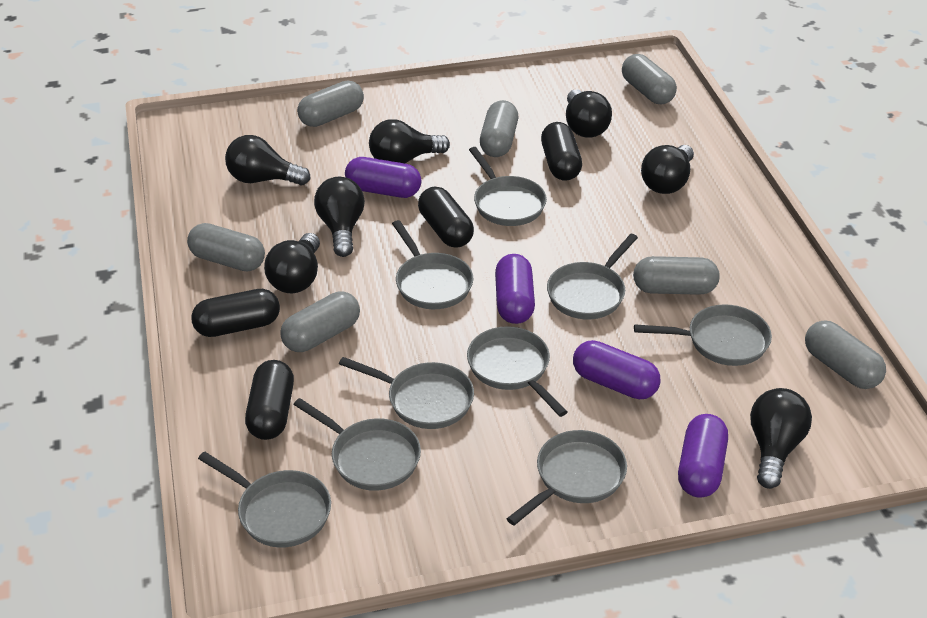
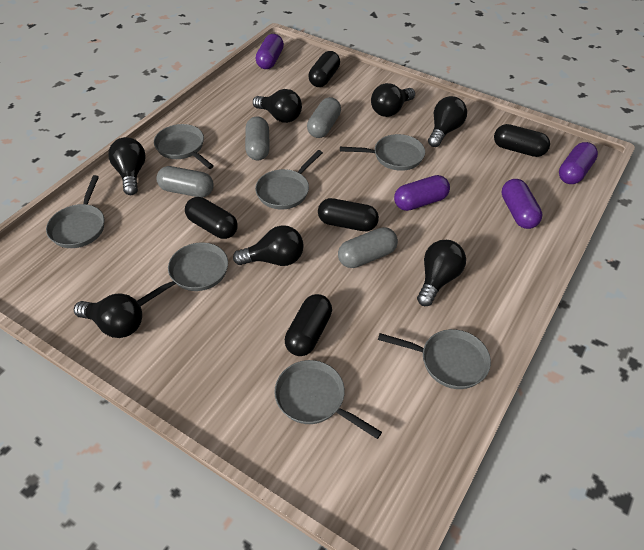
black capsule: [191,289,280,337] [245,360,294,440] [418,187,474,248] [541,122,582,181] = 4 -> [185,197,238,239] [285,294,332,356] [308,51,340,87] [318,198,379,231] [494,124,550,157] = 5
grey capsule: [187,223,265,272] [280,291,360,352] [297,81,364,127] [480,100,518,157] [622,54,677,104] [633,256,719,295] [805,321,886,389] = 7 -> [157,166,214,197] [245,116,270,160] [307,97,341,138] [338,227,398,268] = 4
grey pan: [198,451,331,548] [293,398,421,491] [339,357,474,429] [392,220,473,309] [467,326,568,417] [469,147,547,226] [506,430,627,525] [547,234,638,319] [634,304,772,366] = 9 -> [46,175,104,248] [137,242,228,306] [154,124,214,169] [255,150,323,209] [274,360,382,439] [340,134,425,171] [378,329,491,389] = 7

